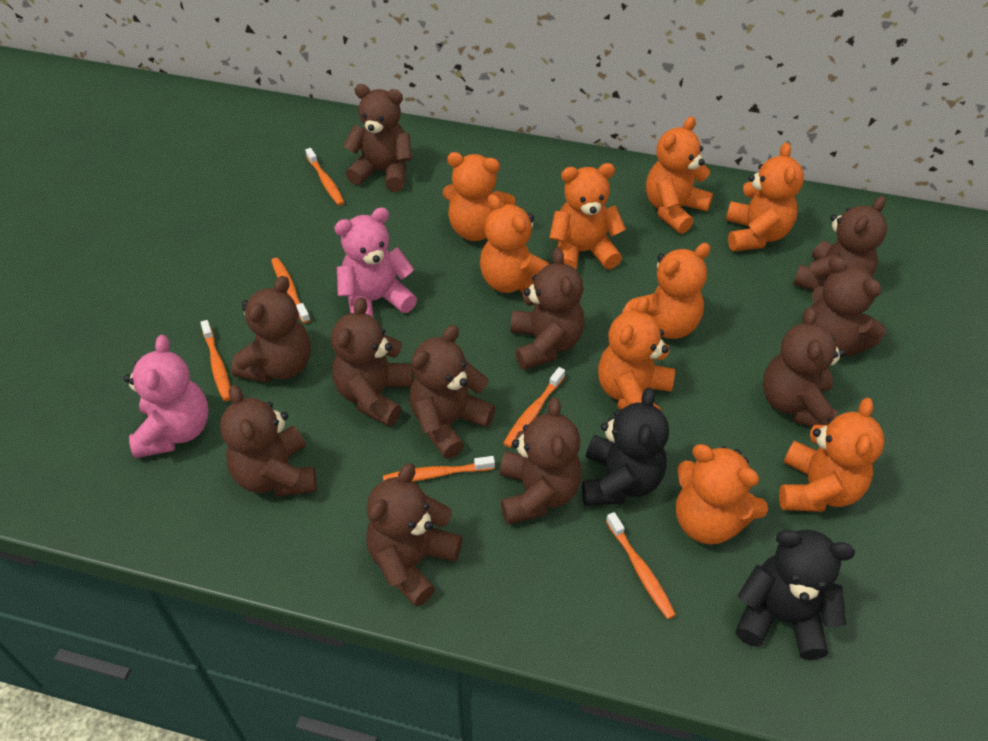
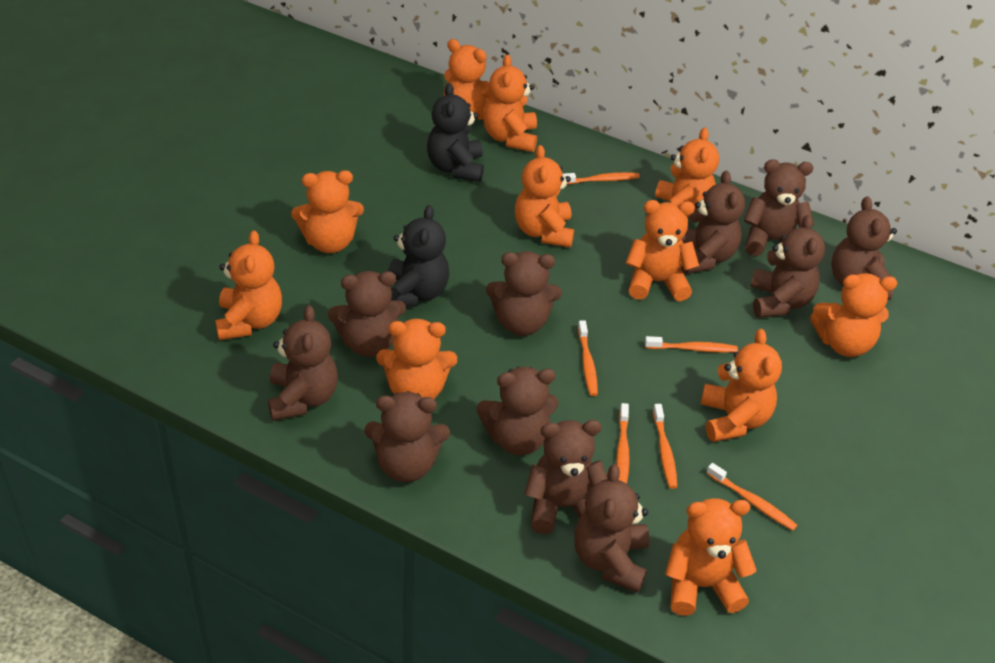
orange teddy bear: [443,152,516,241] [480,194,549,293] [549,163,626,269] [598,296,675,411] [622,243,711,339] [646,116,713,234] [676,444,768,545] [726,142,804,251] [779,398,885,512] = 9 -> [215,230,282,340] [291,170,364,253] [376,319,457,399] [443,39,492,120] [483,54,537,152] [515,145,574,248] [626,200,699,301] [655,128,719,217] [665,498,757,616] [701,329,782,442] [810,273,897,357] = 11
pink teddy bear: [124,335,208,458] [334,207,417,318] = 2 -> none = 0

